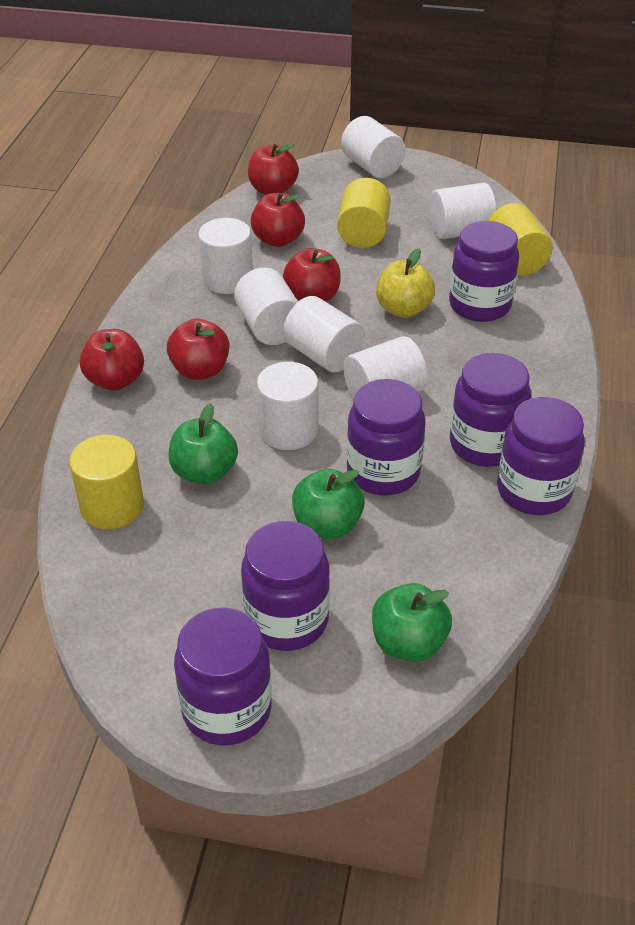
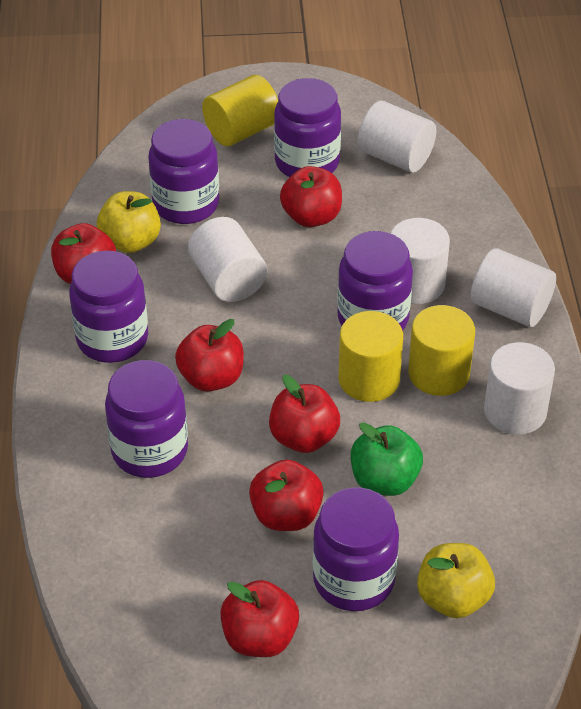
green apple: [169,403,238,485] [292,469,365,539] [372,583,452,662] = 3 -> [350,422,423,496] = 1
red apple: [80,329,144,391] [167,319,229,380] [248,143,299,195] [251,193,305,247] [283,248,341,302] = 5 -> [51,223,116,284] [175,319,244,392] [220,580,299,657] [249,460,324,531] [269,375,340,453] [280,166,342,227] = 6
white cylinder: [198,218,253,294] [234,267,298,345] [257,362,318,450] [283,296,365,372] [341,116,405,178] [343,336,427,400] [429,183,496,239] = 7 -> [188,217,267,302] [358,101,437,173] [390,218,450,304] [471,248,556,327] [484,342,555,435] = 5
yellow apple: [376,249,435,318] = 1 -> [97,191,161,253] [417,543,495,618] = 2

